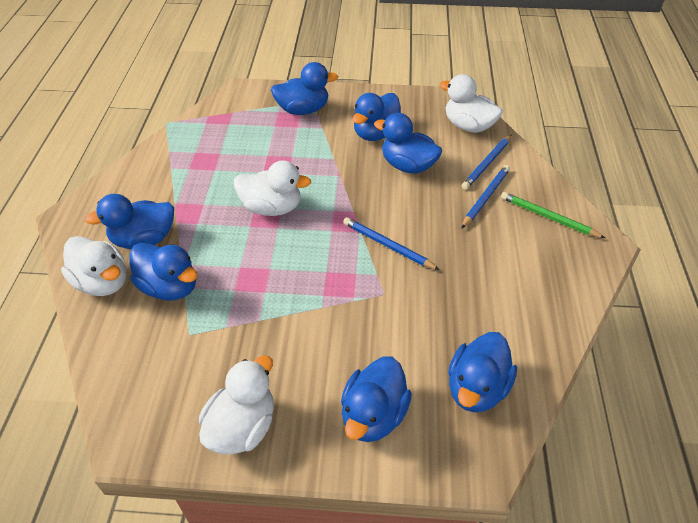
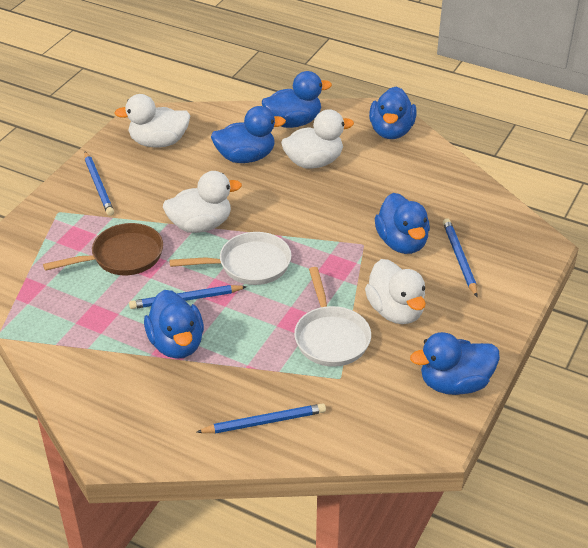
blue duck: [85,194,174,249] [129,243,198,300] [271,62,338,115] [341,357,412,442] [352,93,401,141] [374,113,442,174] [448,332,517,413] = 7 -> [144,290,204,359] [211,106,286,163] [262,71,332,128] [369,86,416,139] [375,193,430,254] [410,332,500,395] = 6
blue pencil: [343,217,440,270] [461,165,510,229] [462,134,512,190] = 3 -> [84,151,114,216] [129,285,247,309] [196,403,326,434] [443,218,478,297] = 4
brown pan: none = 0 -> [43,223,163,275] = 1
green pencil: [501,192,605,238] = 1 -> none = 0
white pan: none = 0 -> [169,232,292,285] [294,267,371,367] = 2

